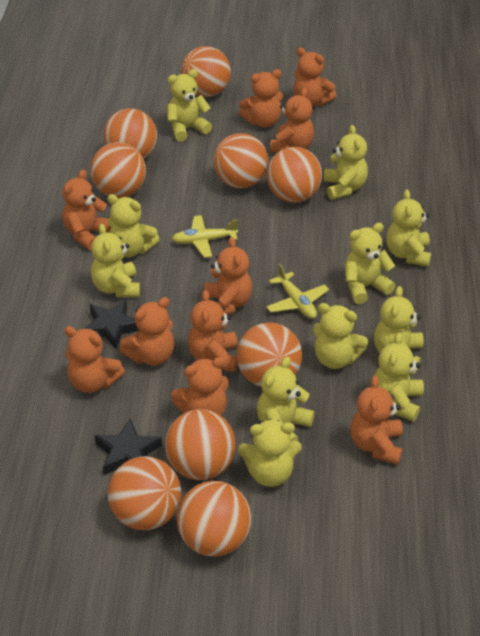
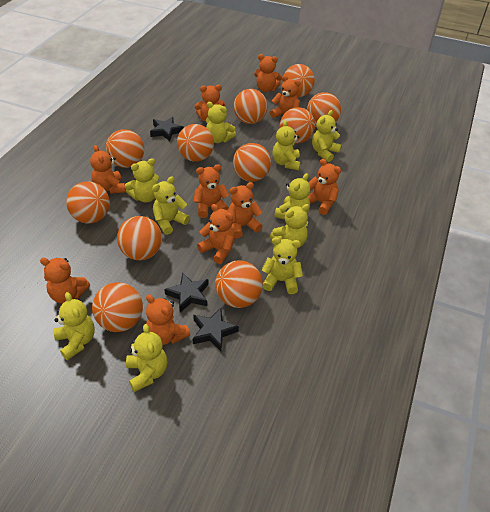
black star: [84,300,139,349] [95,418,162,475] = 2 -> [150,117,184,141] [164,273,208,312] [193,308,239,351] = 3
orange ball: [90,142,146,198] [104,108,157,159] [108,457,181,530] [165,409,236,480] [177,481,251,557] [181,46,231,97] [213,133,268,188] [237,322,302,387] [266,147,322,203] = 9 -> [66,181,110,224] [92,282,143,332] [106,129,144,168] [117,216,162,260] [177,124,214,162] [215,260,263,308] [233,143,271,182] [234,89,268,124] [280,107,315,144] [284,64,315,97] [307,92,341,126] = 11
yellow plane: [172,215,238,258] [266,264,329,319] = 2 -> none = 0
yellow teddy bear: [91,224,140,297] [107,194,160,257] [167,69,212,141] [238,419,302,487] [257,357,314,442] [312,303,368,369] [323,125,368,200] [345,223,395,304] [374,286,424,369] [374,332,424,422] [386,190,431,267] = 11 -> [53,292,95,360] [125,158,159,202] [126,324,167,392] [152,177,190,235] [206,102,236,143] [262,237,303,294] [270,204,310,247] [273,120,301,170] [274,173,310,220] [312,110,341,162] = 10

